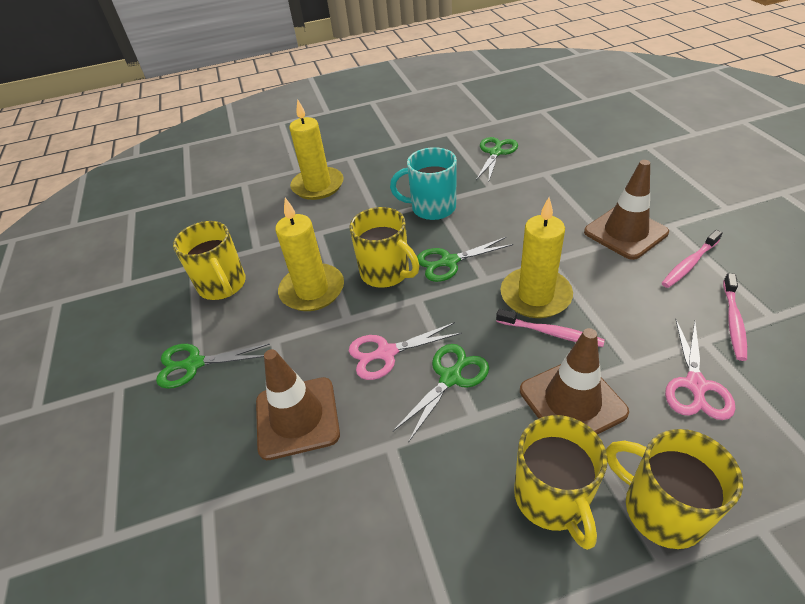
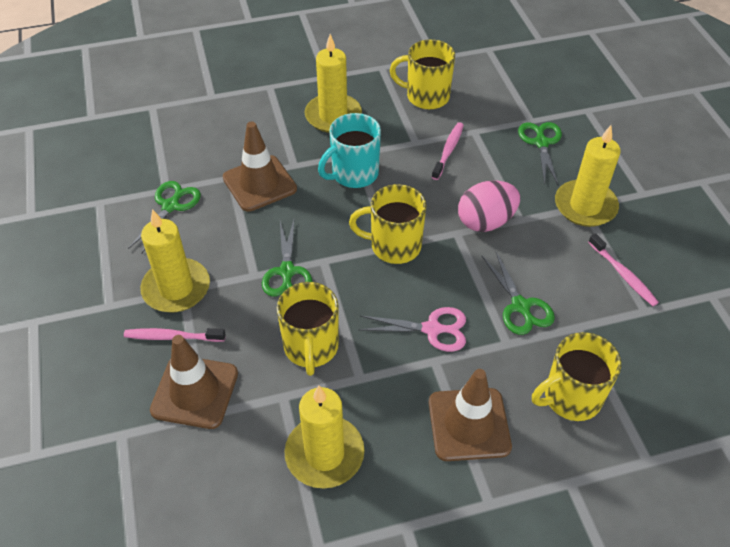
pink egg: none = 0 -> [458,181,520,232] = 1
pink scissors: [349,322,462,380] [665,319,735,420] = 2 -> [359,307,466,352] = 1
yellow candle: [275,198,344,311] [290,99,344,200] [501,197,573,318] = 3 -> [140,209,210,312] [285,386,364,488] [305,34,362,133] [555,125,621,227] = 4

